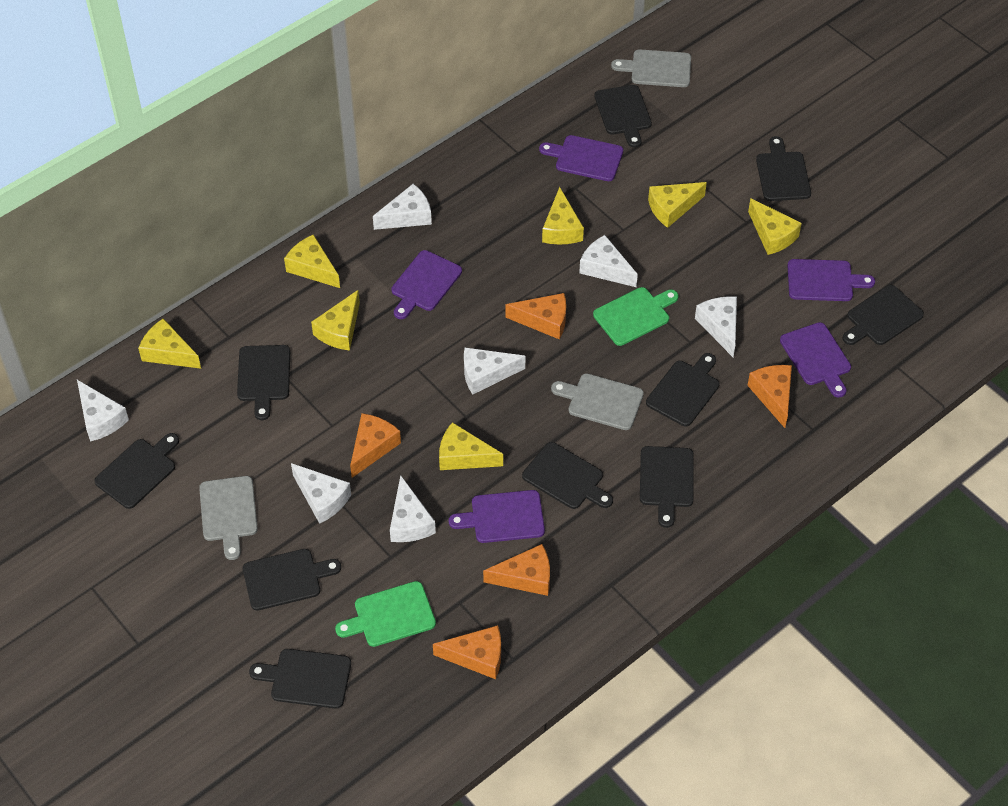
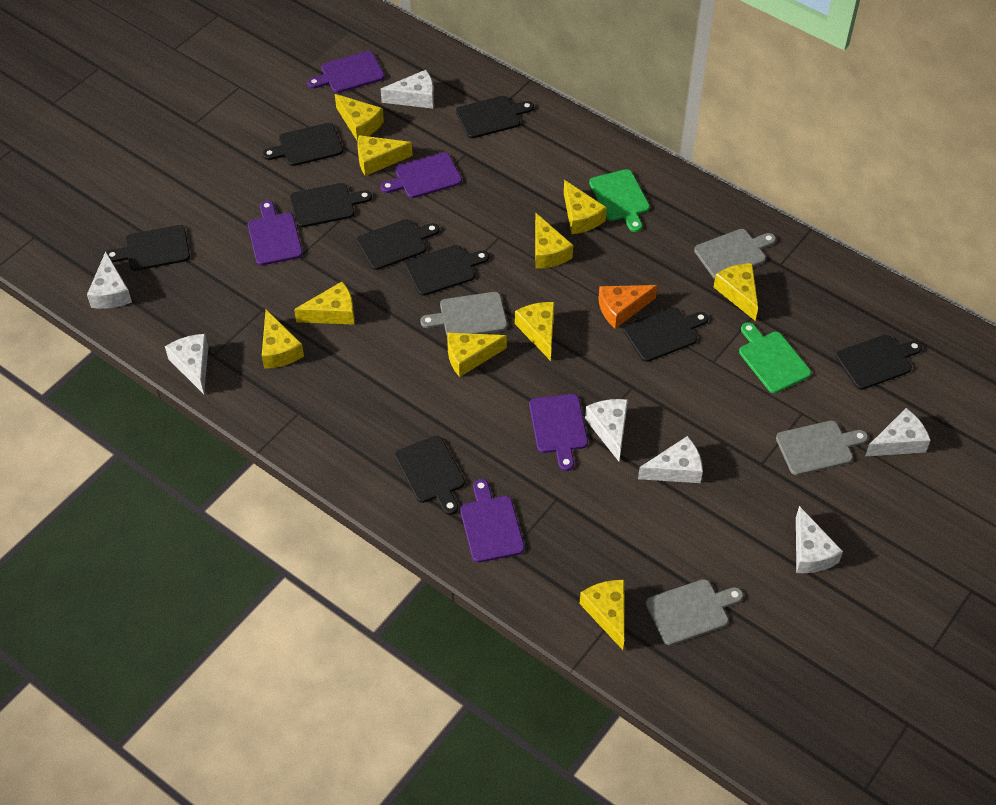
black cutting board: [94,433,179,509] [237,345,290,420] [243,549,341,611] [249,649,351,709] [522,442,613,509] [594,85,652,148] [640,446,694,528] [646,353,720,426] [756,136,811,201] [842,285,924,345] = 10 -> [106,225,190,271] [262,123,343,166] [290,183,372,227] [357,219,439,270] [395,436,465,515] [405,245,489,296] [456,96,534,138] [623,307,708,362] [836,335,922,390] = 9
grey cutting board: [199,476,258,560] [551,373,644,430] [611,49,691,87] = 3 -> [420,292,507,335] [646,579,743,645] [694,229,776,279] [776,421,868,475] = 4
orange cheese: [350,413,401,478] [433,625,501,679] [483,544,550,596] [506,293,566,340] [747,365,792,428] = 5 -> [598,285,658,329] = 1
yellow cheese: [138,318,201,369] [284,234,340,288] [311,290,360,351] [439,422,503,470] [542,187,584,244] [648,182,707,228] [748,198,802,255] = 7 -> [262,310,304,369] [294,281,355,325] [335,94,384,141] [358,135,413,176] [447,332,507,377] [515,302,554,361] [535,213,573,269] [564,180,607,234] [579,580,624,650] [714,263,758,321] = 10

